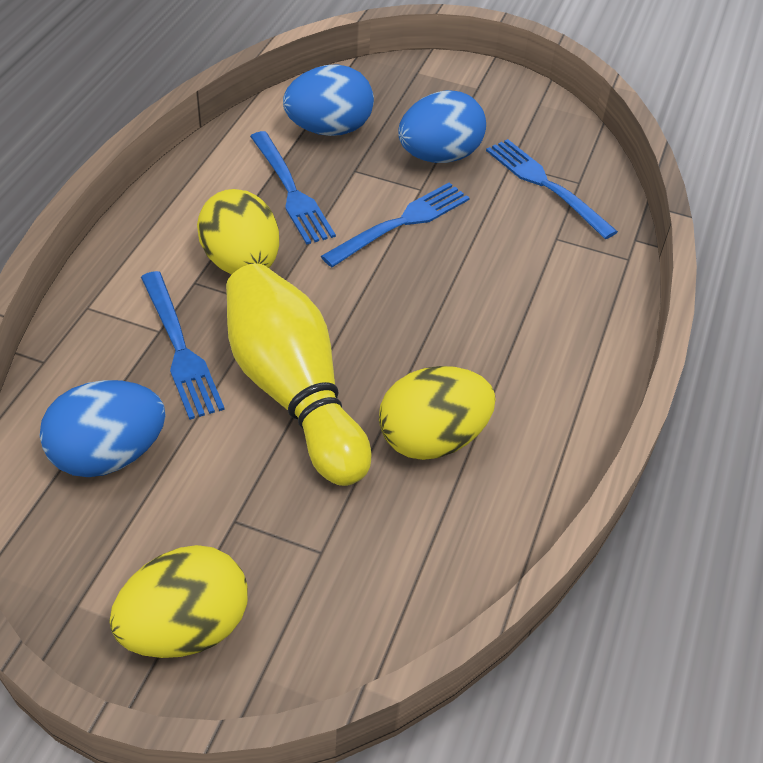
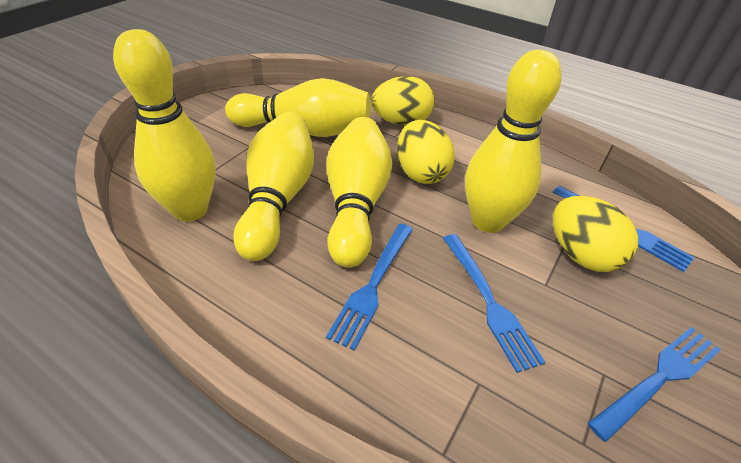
blue egg: [40,380,166,477] [283,64,374,136] [398,90,486,163] = 3 -> none = 0
yellow bowling pin: [226,263,371,486] = 1 -> [113,29,216,221] [225,78,371,137] [234,112,314,261] [326,117,392,268] [465,50,562,233] = 5

